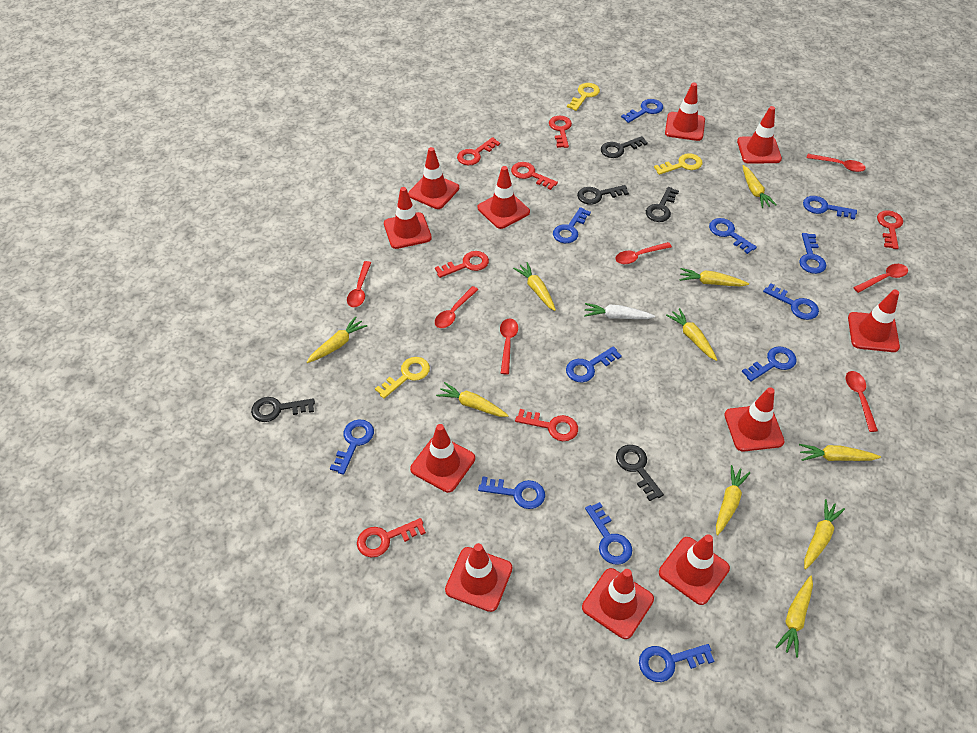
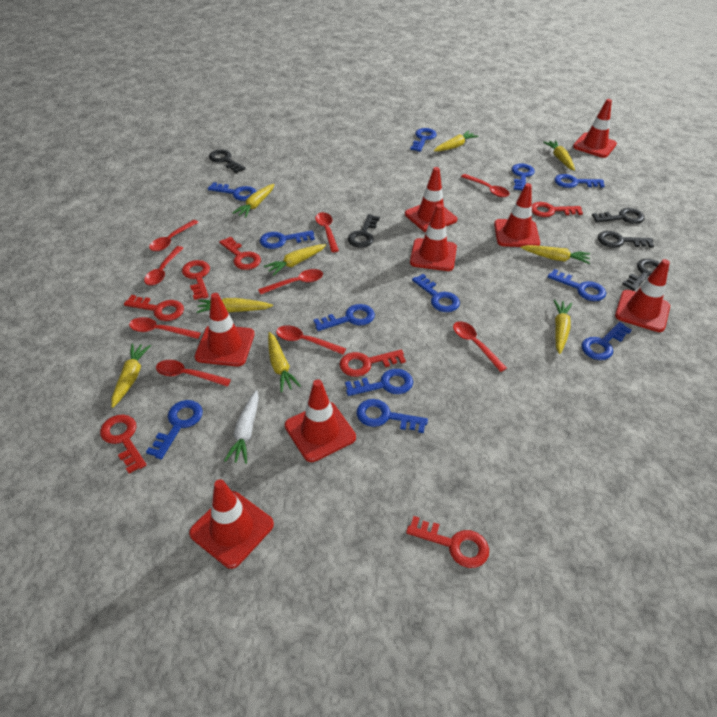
red spoon: [347,261,371,307] [435,286,478,328] [500,319,518,374] [615,242,672,264] [807,154,866,172] [846,371,878,432] [853,264,908,293] = 7 -> [129,317,201,339] [144,246,183,286] [149,220,199,251] [156,360,231,387] [258,269,323,295] [276,325,346,355] [315,212,339,252] [453,321,507,372] [461,174,510,197] = 9
red traffic cone: [384,187,432,249] [408,147,459,209] [410,424,475,493] [445,543,513,612] [478,166,530,229] [582,568,654,639] [659,534,730,605] [665,83,705,141] [724,387,785,452] [737,106,782,164] [848,289,900,352] = 11 -> [189,479,274,569] [195,293,254,366] [285,379,356,462] [405,167,457,232] [410,204,457,271] [494,183,540,247] [573,99,617,158] [615,259,670,332] = 8
yellow carrot: [307,316,367,363] [436,382,509,417] [513,262,556,311] [666,308,717,361] [680,268,749,286] [716,465,750,535] [743,165,776,208] [776,575,813,658] [799,444,881,461] [804,499,845,569] = 10 -> [111,343,151,408] [197,298,273,313] [233,184,275,218] [264,244,326,276] [268,332,301,392] [434,131,478,151] [521,245,590,264] [543,140,575,171] [553,300,572,354] = 9
yellow key: [375,357,430,399] [567,83,600,111] [654,153,703,175] = 3 -> none = 0

